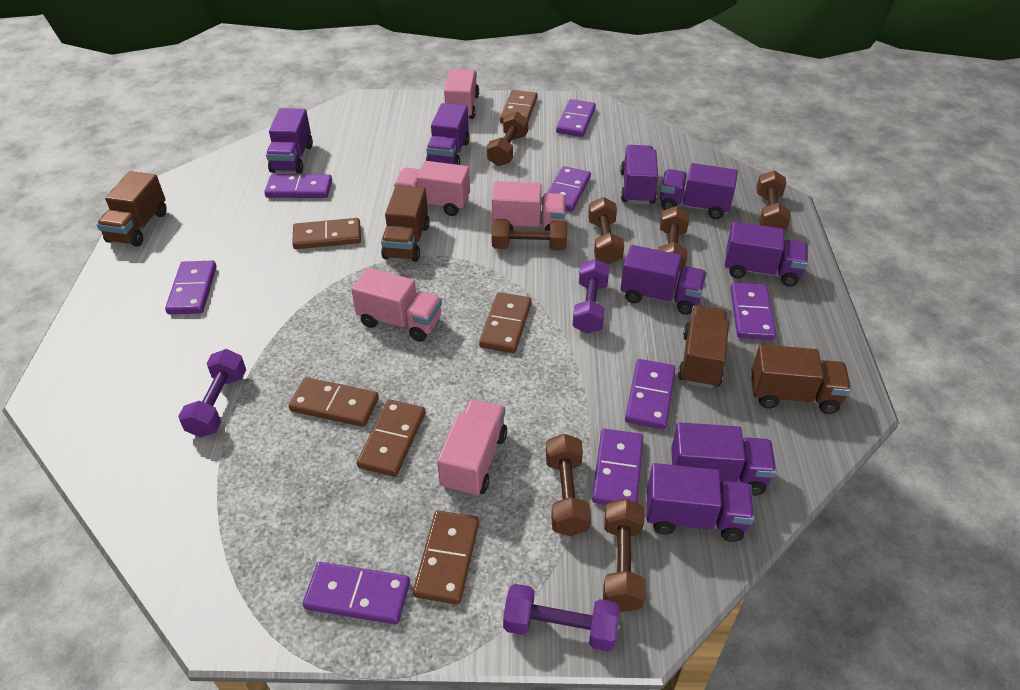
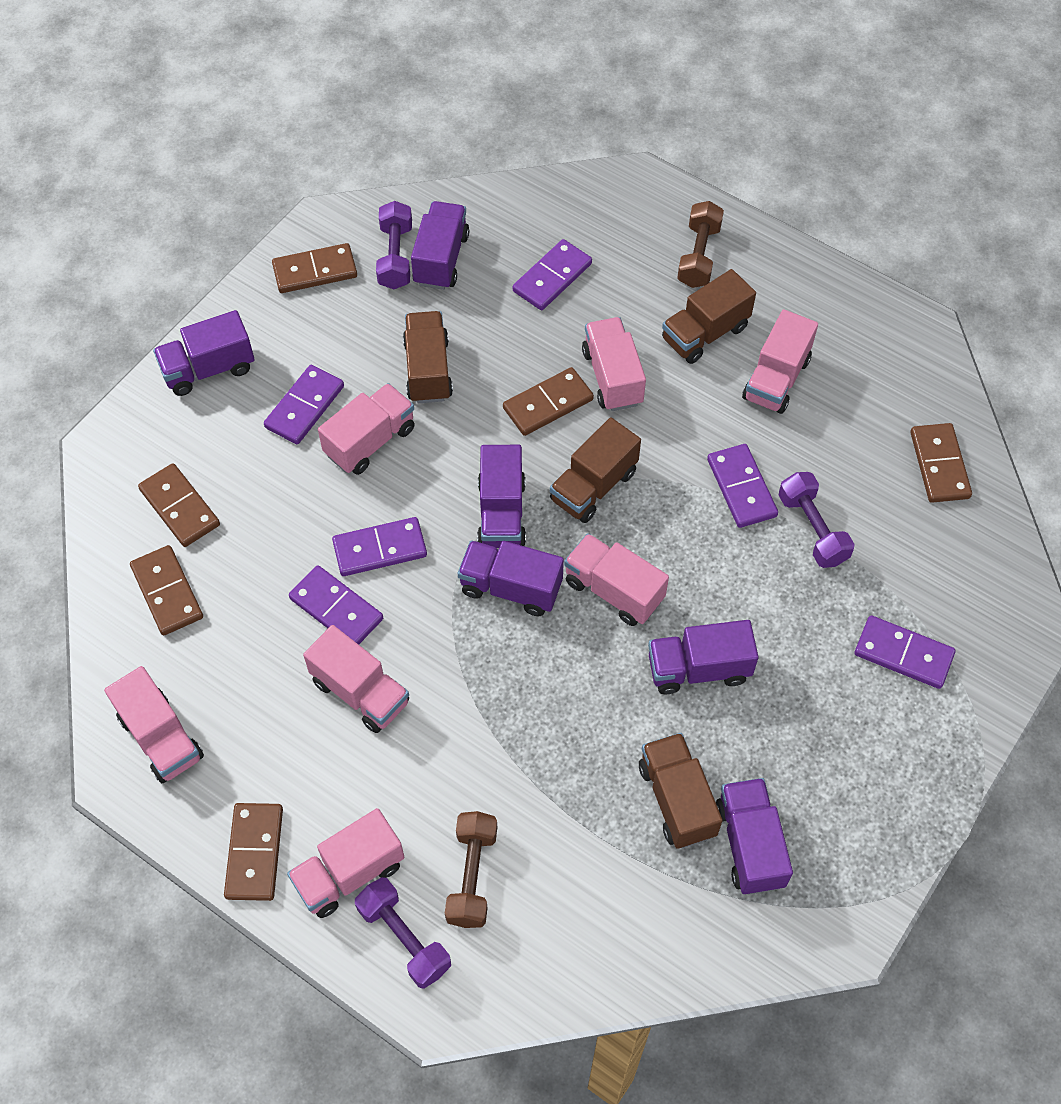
brown dumbbell: [487,111,528,166] [492,219,567,250] [546,434,591,536] [588,197,624,264] [603,499,646,612] [659,206,689,271] [756,170,791,230] = 7 -> [445,811,497,928] [677,201,724,288] = 2
pink truck: [351,268,442,342] [394,161,470,216] [437,399,507,497] [444,69,479,119] [492,181,566,230] = 5 -> [104,666,204,783] [287,808,404,918] [303,625,409,733] [318,383,415,475] [564,533,669,626] [582,317,646,411] [742,309,818,414] = 7
purple domino: [165,261,216,314] [264,174,332,198] [302,562,410,624] [548,166,591,212] [556,99,596,137] [592,429,643,505] [625,359,676,430] [730,283,776,340] = 8 -> [264,365,344,444] [289,565,383,645] [332,517,427,576] [513,239,592,310] [707,444,778,528] [855,615,955,689] = 6
purple truck: [266,108,313,174] [426,103,470,165] [620,145,658,205] [620,245,707,315] [647,463,755,542] [660,163,738,219] [671,422,777,496] [725,222,808,287] = 8 -> [153,310,255,396] [411,201,469,290] [458,541,564,616] [477,445,526,548] [648,620,759,694] [716,778,793,894] = 6

